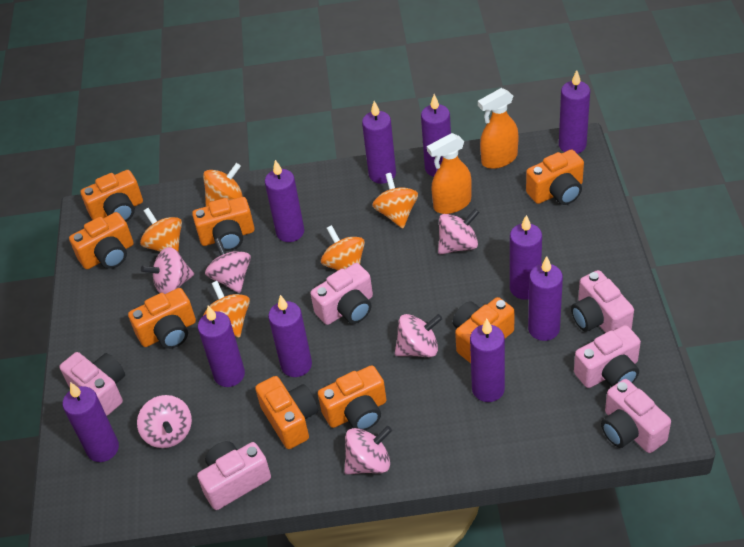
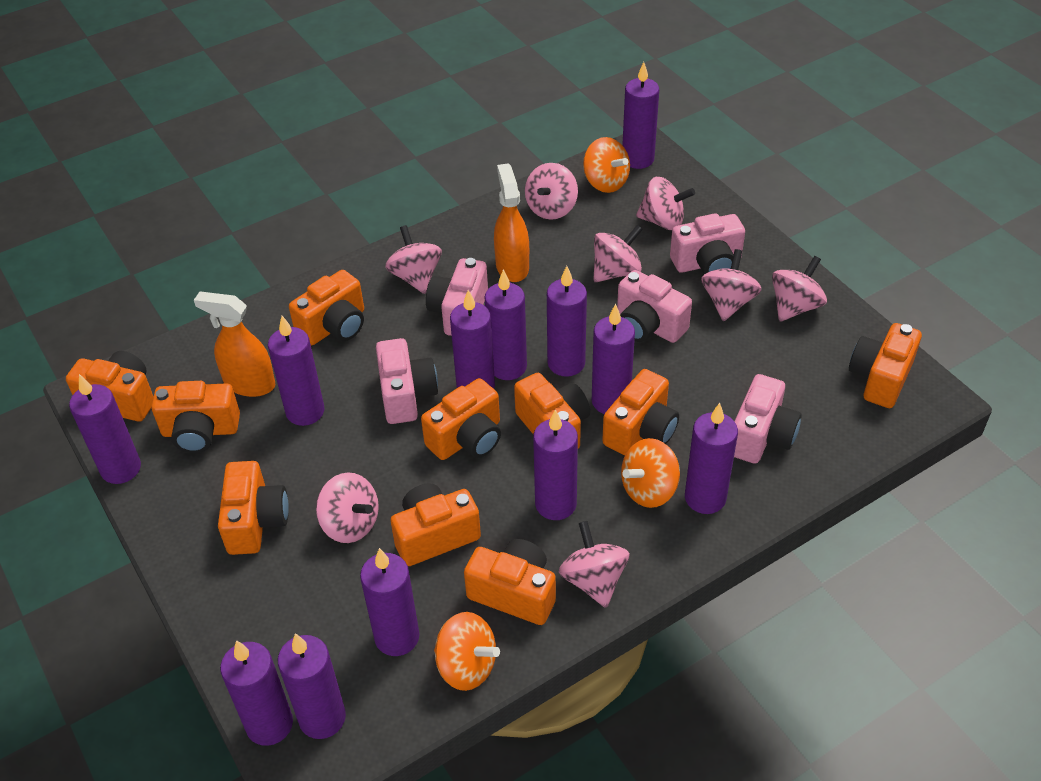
orange camera: [69,212,134,269] [81,170,143,222] [128,288,196,349] [192,197,255,251] [255,376,318,449] [318,365,386,430] [453,297,514,363] [526,150,584,205] = 8 -> [66,351,154,421] [152,381,240,453] [218,461,289,555] [289,270,364,345] [391,483,481,566] [421,378,501,460] [464,539,556,625] [514,373,590,449] [602,369,679,455] [849,323,922,408] = 10
orange spinning top: [140,208,182,252] [203,163,243,206] [203,281,250,338] [321,225,365,270] [372,173,418,228] = 5 -> [434,612,500,691] [583,137,630,193] [621,438,680,508] = 3
pink camera: [59,352,125,416] [197,441,271,510] [310,263,373,325] [571,270,634,333] [574,325,641,388] [601,379,671,453] = 6 -> [376,338,438,424] [426,258,488,336] [617,270,692,343] [670,213,745,274] [734,374,802,464] = 5
pink spinning top: [137,395,192,448] [141,247,194,294] [205,238,251,293] [344,426,392,475] [395,314,442,357] [438,209,480,255] = 6 -> [316,472,379,543] [385,225,442,294] [525,163,578,220] [559,521,630,608] [593,225,643,282] [636,177,695,230] [701,249,762,321] [772,256,827,322] = 8
purple candle: [63,382,119,462] [198,306,245,387] [265,160,304,242] [268,295,312,377] [362,101,396,184] [421,94,451,177] [470,319,505,402] [510,215,542,300] [528,256,563,341] [559,70,590,154] = 10 -> [69,374,141,484] [220,640,293,746] [268,316,324,426] [278,633,346,739] [360,548,420,656] [450,290,495,389] [485,269,527,380] [533,409,578,520] [547,266,587,377] [592,304,635,414] [622,62,659,169] [685,403,738,514] = 12

